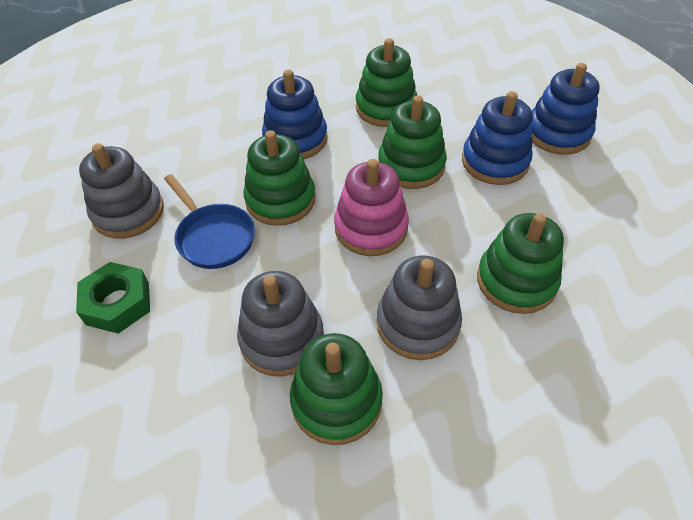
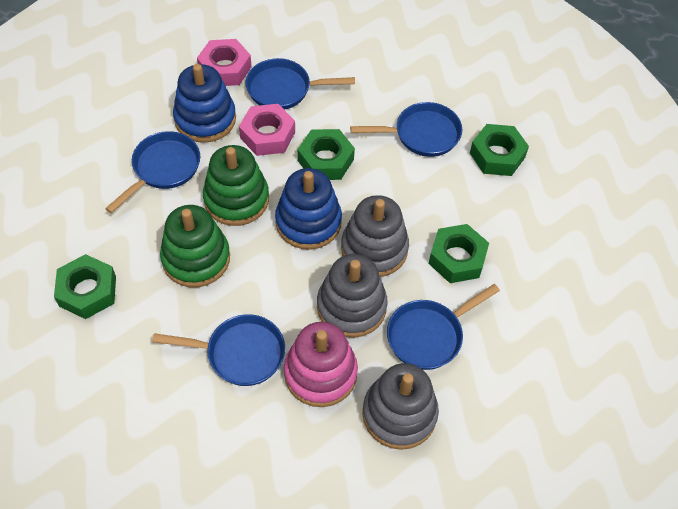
blue pan: [164,174,255,269] = 1 -> [105,131,200,213] [152,314,285,386] [246,58,355,110] [350,102,462,157] [387,284,500,370] = 5
blue stacking toy: [262,69,328,159] [462,91,533,185] [531,63,600,155] = 3 -> [173,64,236,143] [275,168,342,250] = 2
green nut: [76,262,150,334] = 1 -> [54,254,116,319] [298,129,355,180] [428,224,489,283] [470,124,529,176] = 4
green stacking toy: [243,130,315,226] [290,333,383,445] [356,38,417,127] [378,95,447,189] [477,213,564,314] = 5 -> [160,205,230,287] [203,145,269,226] = 2
pink nut: none = 0 -> [197,39,252,86] [239,104,295,156] = 2

